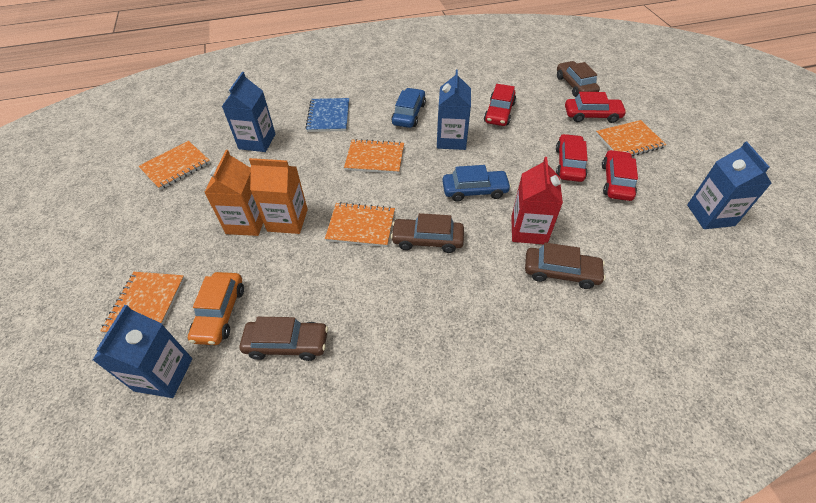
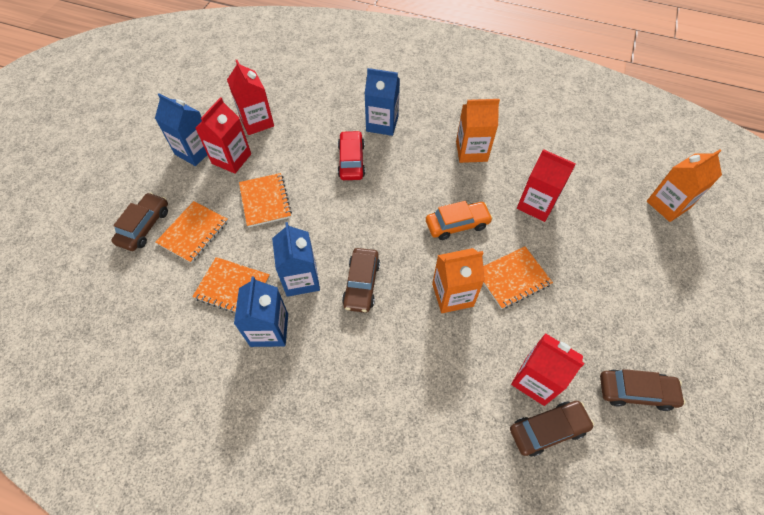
blue car: [391,88,426,128] [442,165,511,202] = 2 -> none = 0
blue notebook: [305,98,349,132] = 1 -> none = 0
orange carton: [204,150,263,236] [249,158,308,234] = 2 -> [432,248,485,313] [456,99,500,163] [647,149,722,222] = 3
orange notebook: [101,272,185,333] [138,141,210,190] [325,202,395,247] [344,139,404,174] [596,120,667,156] = 5 -> [155,201,228,263] [192,257,270,313] [239,173,292,227] [483,246,553,309] = 4
red car: [484,84,516,126] [556,134,588,182] [565,92,627,123] [602,150,638,201] = 4 -> [338,131,365,180] = 1
red carton: [511,157,563,244] = 1 -> [196,97,251,174] [227,60,274,135] [511,333,584,406] [517,149,576,222] = 4

